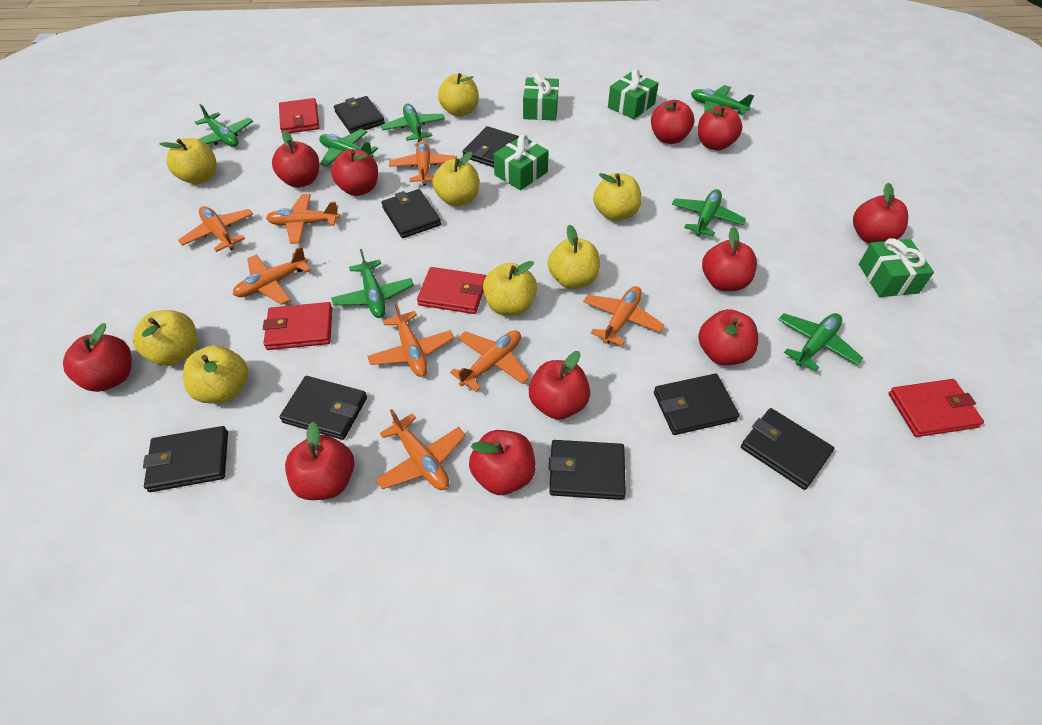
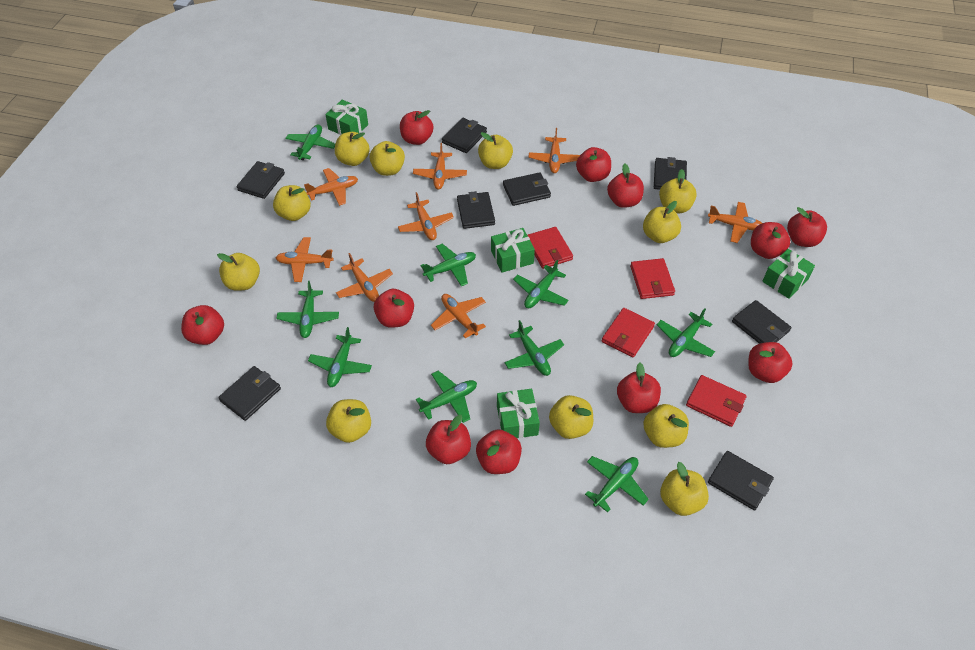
green plane: [195,104,253,147] [319,129,378,167] [331,249,414,318] [381,104,445,143] [672,189,746,237] [691,85,754,115] [778,313,863,371] = 7 -> [276,281,339,338] [285,124,335,160] [308,327,372,387] [416,371,477,423] [421,244,476,286] [504,320,564,376] [513,260,569,308] [585,456,649,512] [657,308,715,357] = 9
yellow apple: [133,310,197,366] [160,138,217,184] [183,345,248,403] [432,152,479,207] [438,73,479,117] [483,261,537,316] [548,225,600,289] [593,173,642,221] = 8 -> [217,253,260,291] [273,185,311,221] [326,399,371,443] [335,132,370,166] [369,141,405,176] [478,132,513,169] [549,395,593,439] [643,201,681,243] [643,404,689,448] [659,169,697,213] [660,462,709,516] = 11

